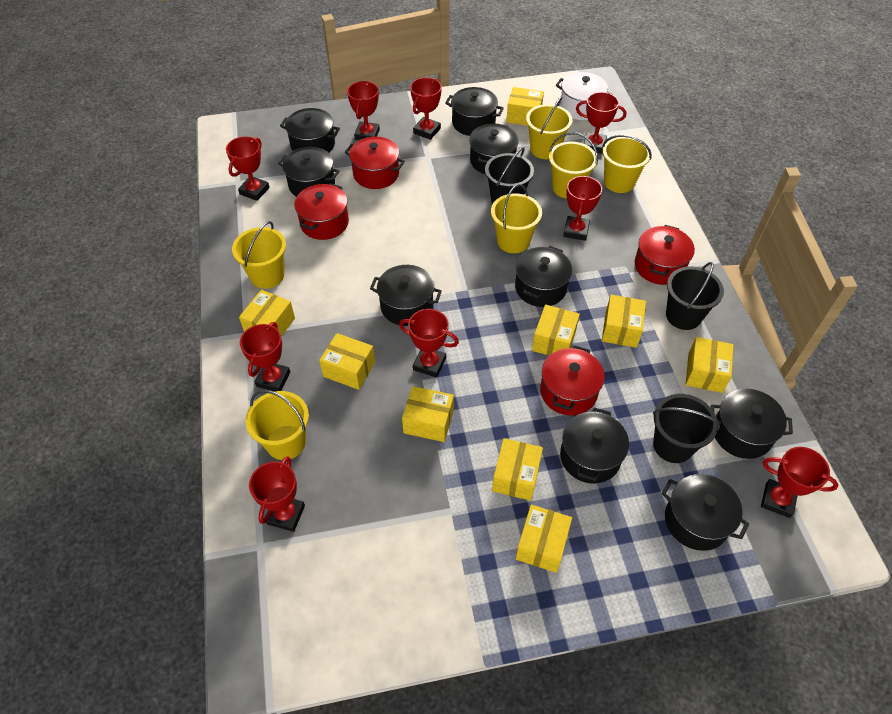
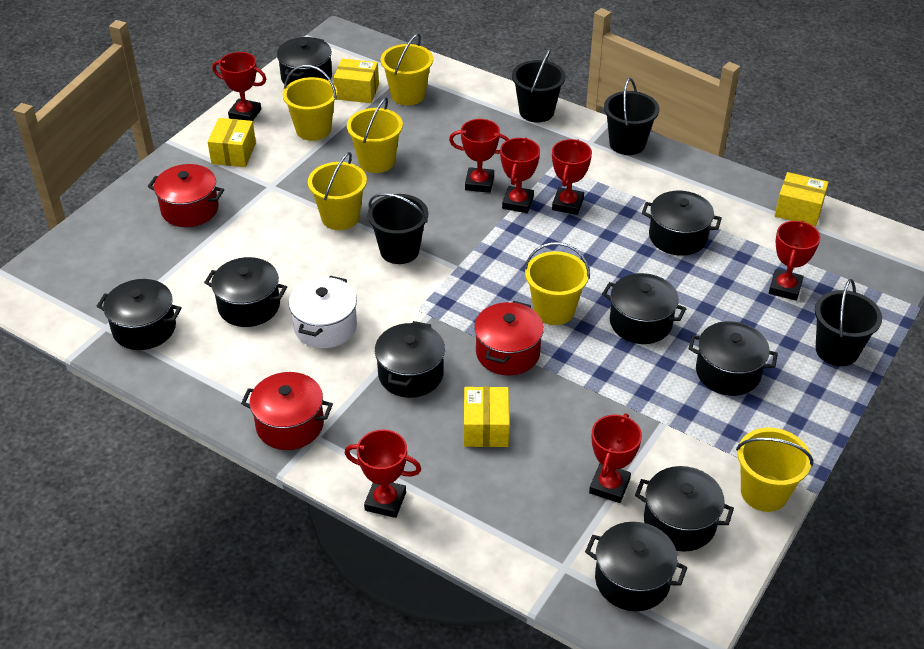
black bucket: [485,147,534,204] [653,394,720,463] [666,262,724,330] = 3 -> [368,193,428,264] [512,49,566,123] [604,78,659,155] [815,279,882,366] = 4
red pot: [294,183,349,240] [345,137,405,189] [540,345,605,416] [635,225,695,285] = 4 -> [148,164,224,227] [241,372,333,450] [474,301,544,375] = 3
red trophy: [226,136,270,201] [240,322,290,391] [249,456,305,532] [347,81,380,140] [399,309,459,378] [410,77,442,140] [563,175,602,241] [576,92,626,154] [761,447,839,518] = 9 -> [212,52,266,121] [345,430,421,518] [449,119,509,193] [500,138,540,213] [552,139,592,215] [589,413,642,503] [769,221,821,301] = 7
yellow box: [239,290,295,337] [319,333,375,390] [402,386,454,442] [492,438,543,501] [506,87,544,126] [516,505,572,573] [532,305,580,356] [602,295,646,348] [685,337,733,393] = 9 -> [207,118,256,167] [333,58,379,103] [464,387,509,447] [775,172,829,227] = 4

